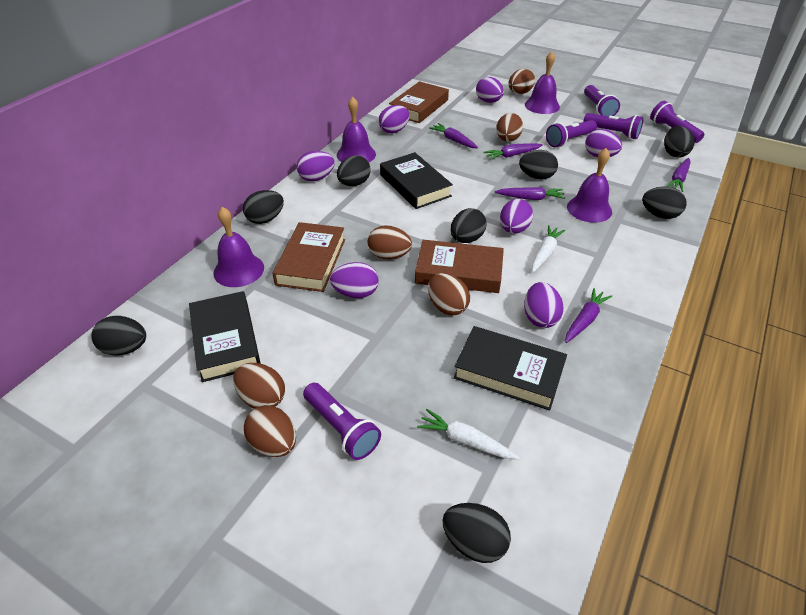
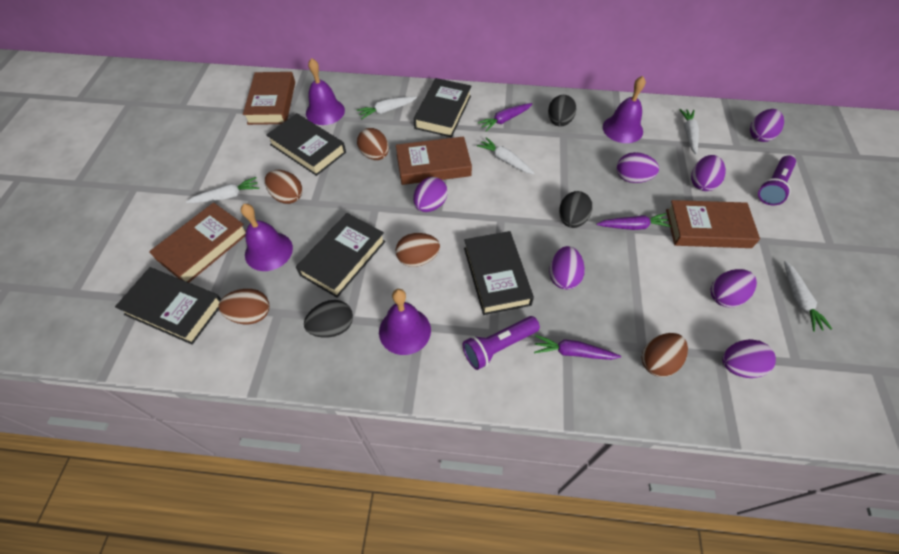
black book: [189,291,261,382] [380,152,453,209] [453,326,567,410] = 3 -> [115,267,221,345] [266,113,346,176] [296,213,386,298] [414,78,472,137] [464,231,534,315] = 5
black egg: [91,316,146,355] [243,190,284,224] [337,155,371,186] [442,503,511,563] [451,208,487,243] [519,150,558,180] [642,187,687,219] [664,126,695,158] = 8 -> [304,300,353,338] [548,95,576,127] [559,191,592,228] = 3
brown book: [272,222,345,292] [389,81,449,123] [415,240,504,293] = 3 -> [149,202,246,283] [243,72,295,125] [396,136,472,185] [666,200,760,248] = 4
brown egg: [233,363,285,409] [244,405,296,457] [368,225,412,259] [428,273,470,316] [496,113,523,142] [509,69,535,94] = 6 -> [218,289,270,324] [265,170,302,204] [357,128,389,160] [396,233,440,267] [642,333,688,377] = 5
purple carrot: [429,123,478,148] [483,143,543,160] [495,187,565,200] [565,288,612,343] [667,158,691,192] = 5 -> [478,103,533,132] [534,335,621,360] [596,213,672,230] = 3
purple flashlight: [303,383,381,460] [546,120,597,147] [583,113,643,139] [584,85,620,116] [650,101,704,143] = 5 -> [462,316,540,370] [758,155,796,206] = 2
white carrot: [417,409,520,459] [532,225,565,272] = 2 -> [186,177,259,203] [357,97,417,119] [477,137,535,174] [679,109,699,155] [784,261,832,331] = 5

